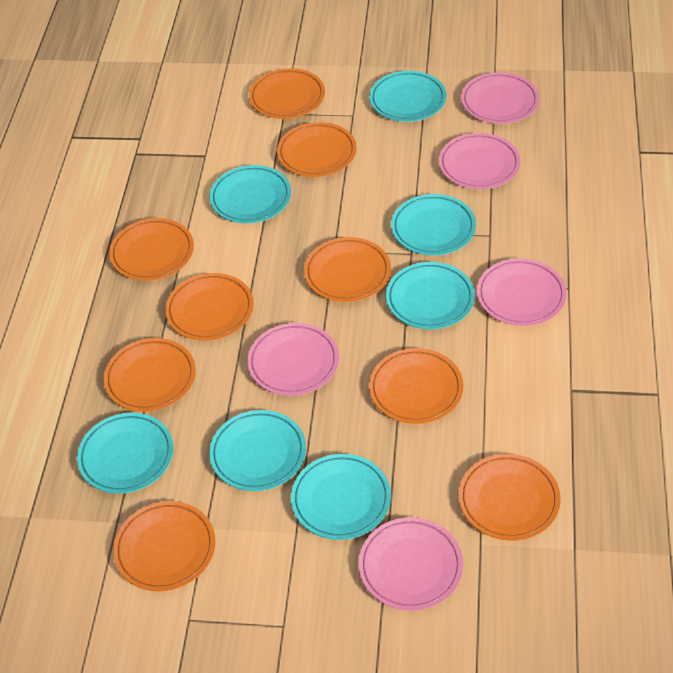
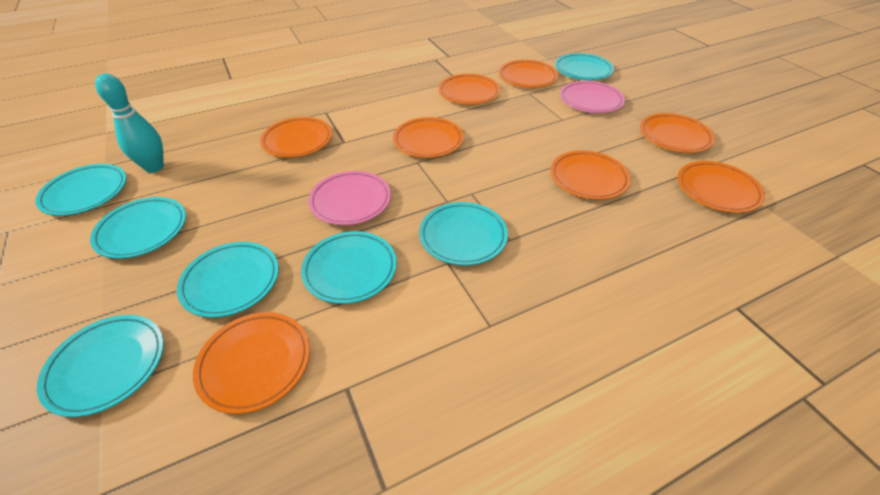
orange plate: [104,338,196,412] [109,218,194,281] [113,501,215,592] [166,273,254,341] [249,68,325,119] [277,122,357,177] [304,237,391,302] [369,348,463,424] [459,454,561,541] = 9 -> [193,312,310,414] [260,117,332,158] [393,117,464,158] [439,74,500,105] [499,60,558,88] [550,151,630,200] [640,113,715,153] [678,161,765,213] = 8
pink plate: [248,323,339,396] [359,517,463,611] [439,133,520,189] [461,72,539,124] [477,258,567,326] = 5 -> [308,171,391,225] [560,81,625,113] = 2
turquoise bowling pin: none = 0 -> [95,73,164,173] = 1

